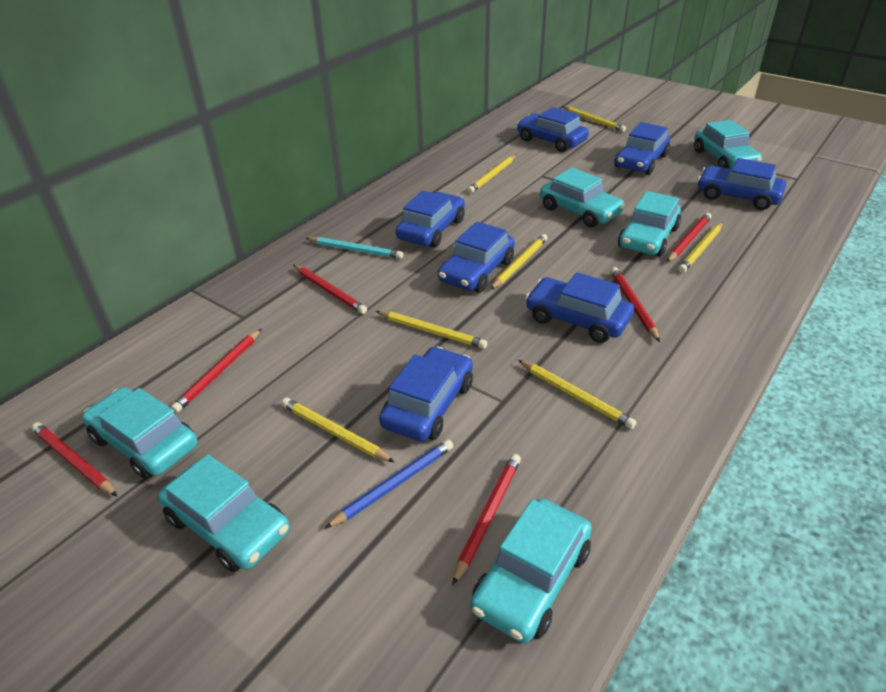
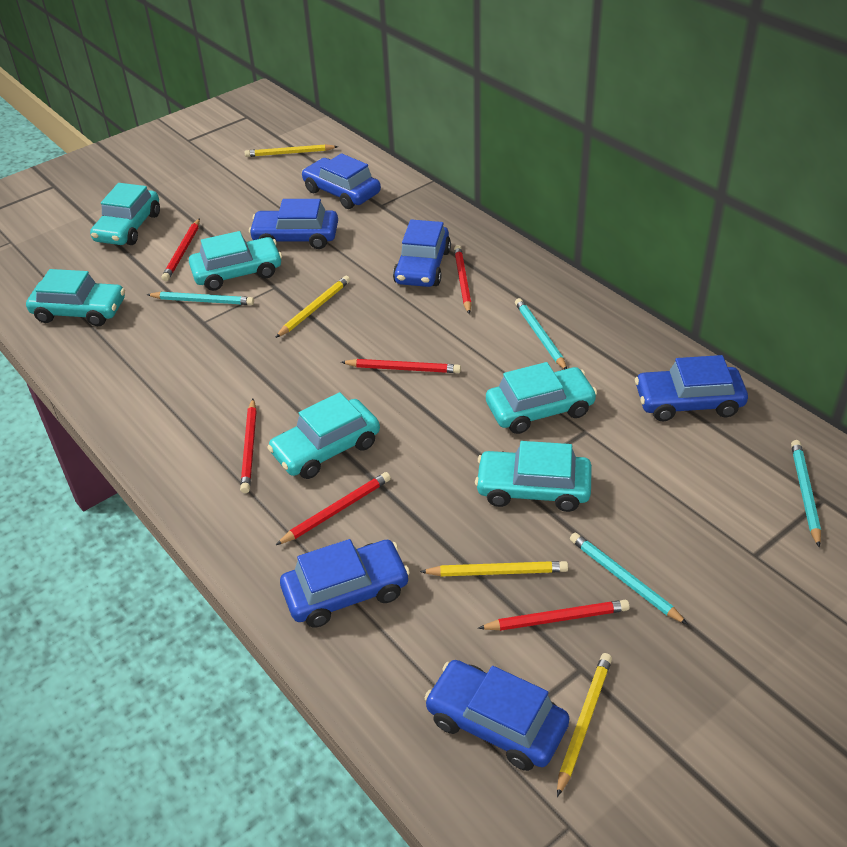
blue car: [379,346,473,442] [396,191,465,248] [438,222,515,293] [517,107,589,152] [525,272,634,343] [614,122,670,175] [697,158,786,210] = 7 -> [249,199,338,249] [280,539,410,628] [302,153,381,209] [393,219,451,287] [424,660,569,771] [635,355,748,422] = 6
blue pencil: [324,439,453,529] = 1 -> none = 0
turquoise pencil: [306,237,403,259] = 1 -> [146,292,254,305] [515,298,567,369] [570,533,688,625] [791,440,821,548] = 4
yellow pencil: [281,398,394,462] [376,311,487,349] [467,155,516,193] [490,234,548,290] [518,360,636,429] [562,106,626,132] [678,222,723,273] = 7 -> [245,144,338,157] [275,276,350,338] [420,561,568,576] [557,653,612,797] = 4

